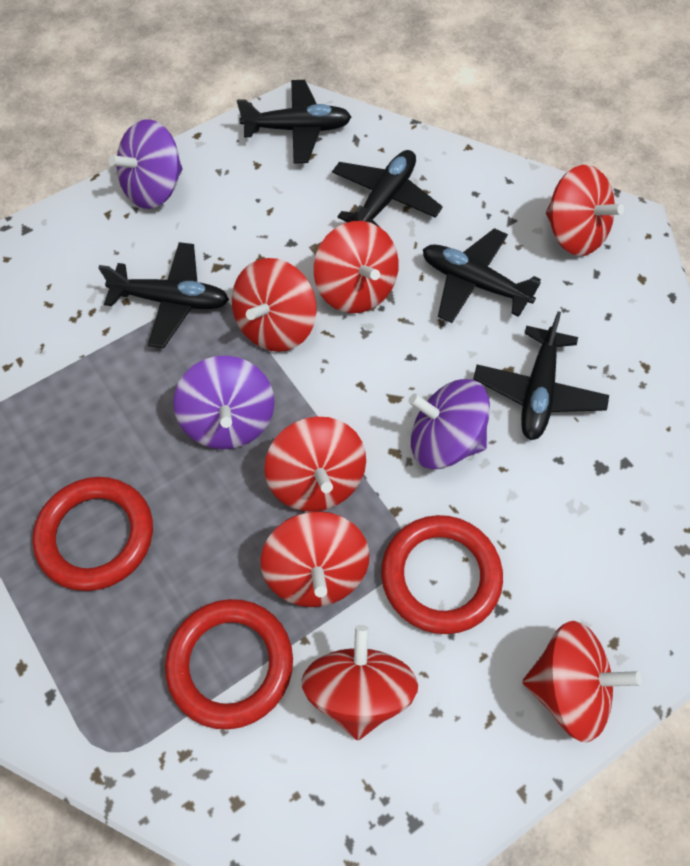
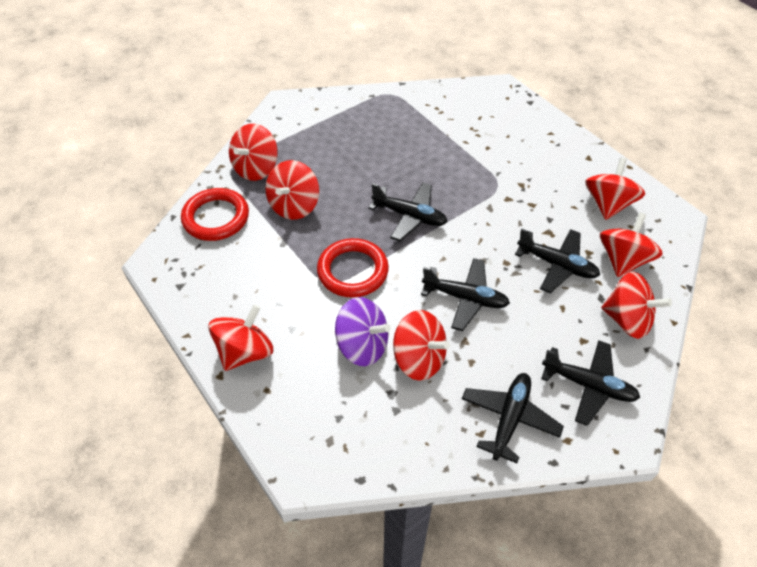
purple spinning top: [109,119,183,209] [173,356,274,449] [408,379,490,469] = 3 -> [335,297,391,366] = 1
red ring: [32,477,153,591] [165,599,293,730] [381,515,503,634] = 3 -> [181,188,249,241] [317,238,389,298] = 2

